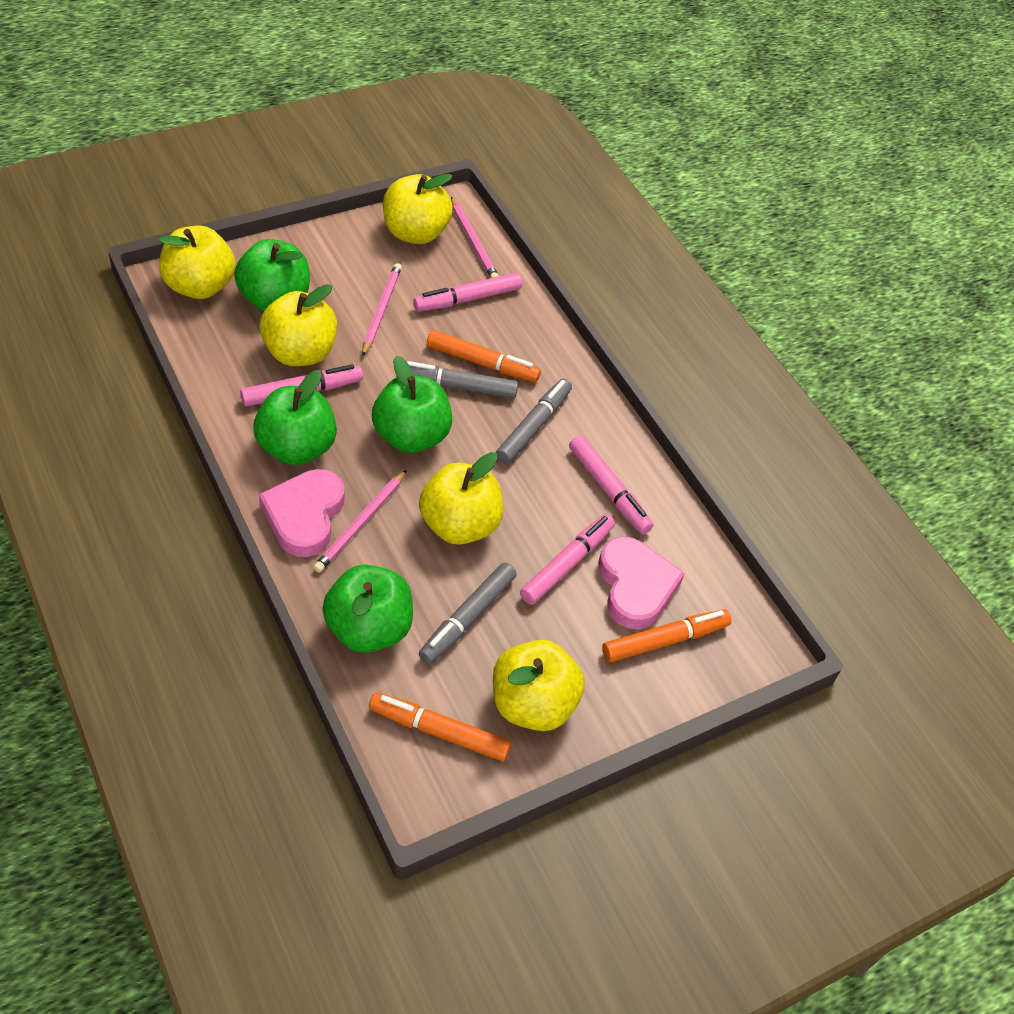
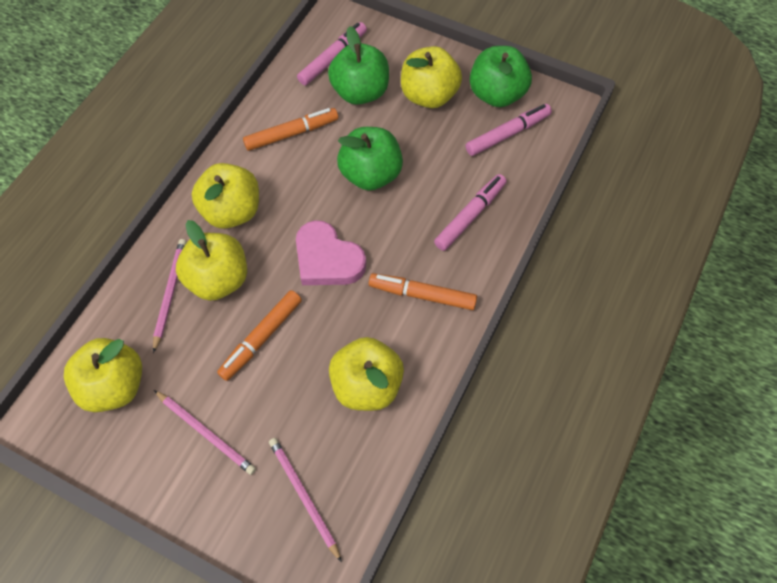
green apple: [234,239,310,311] [253,370,337,465] [322,564,413,653] [372,355,452,453] = 4 -> [328,26,389,105] [337,127,403,191] [470,46,532,107] = 3
grey marker: [407,361,518,399] [419,562,517,664] [496,379,572,464] = 3 -> none = 0
pink heart: [259,469,345,557] [598,536,685,629] = 2 -> [296,220,366,285] = 1
pink marker: [240,364,363,407] [413,273,522,312] [520,514,615,605] [569,435,653,534] = 4 -> [297,22,367,86] [434,174,507,251] [466,104,552,156] = 3

